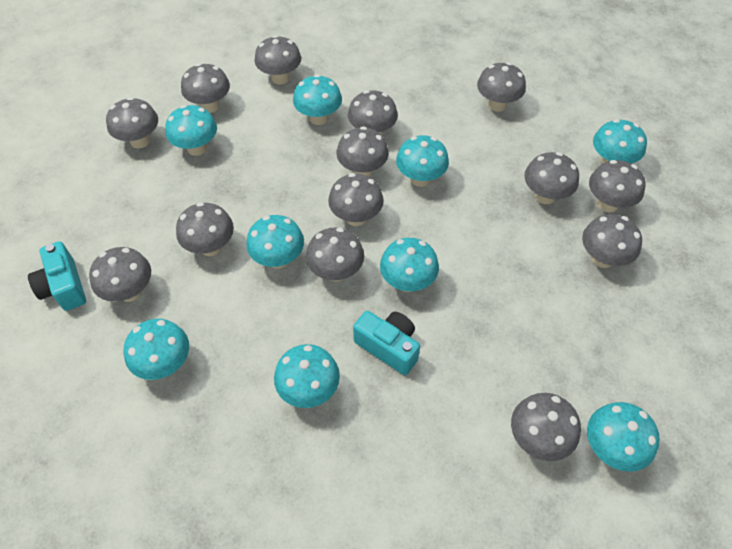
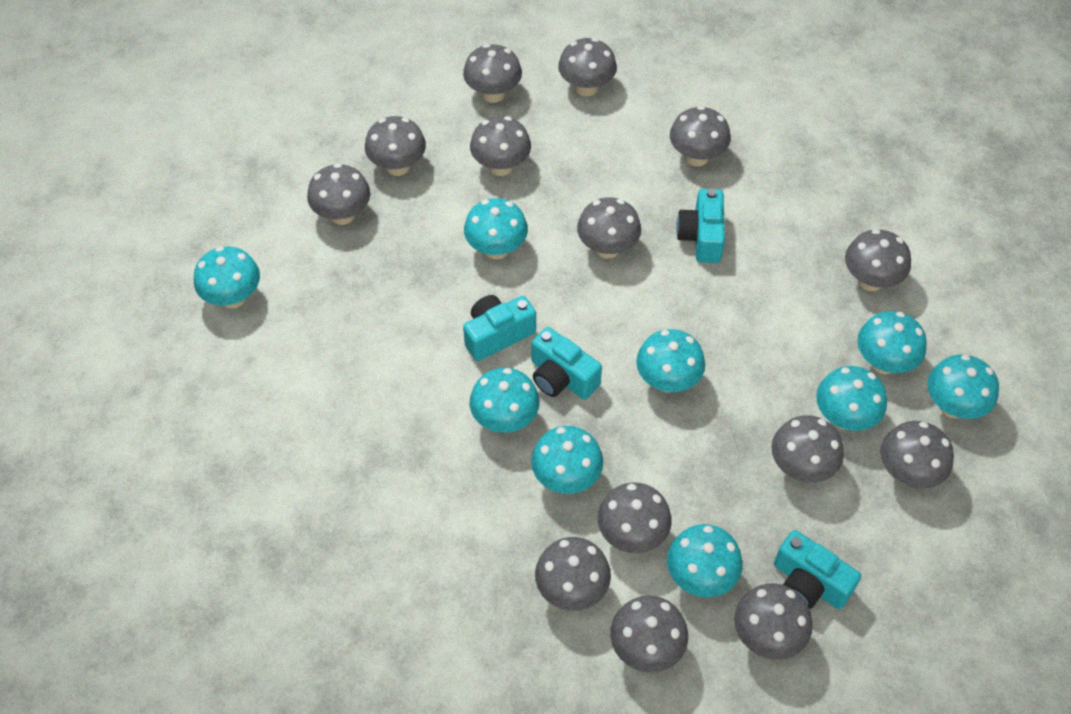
turquoise camera: [28,241,86,311] [353,311,420,375] = 2 -> [463,295,536,361] [532,327,602,399] [676,189,725,263] [774,530,861,609] = 4

